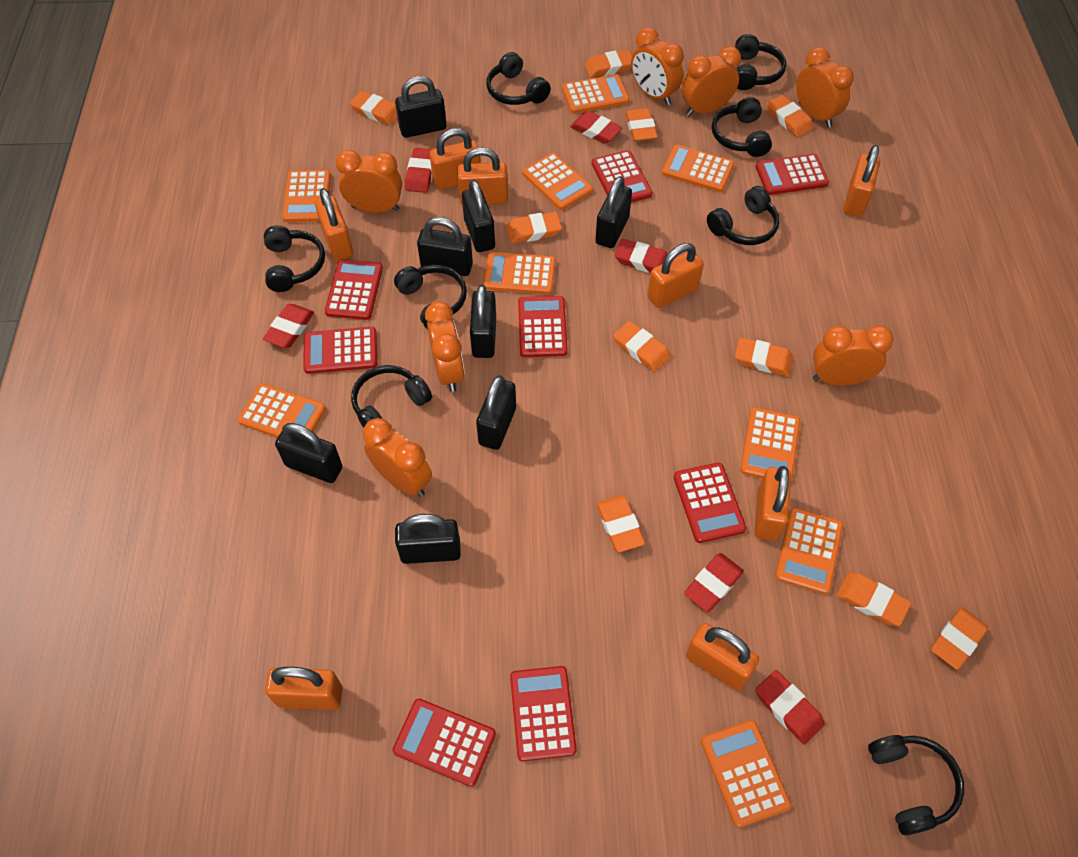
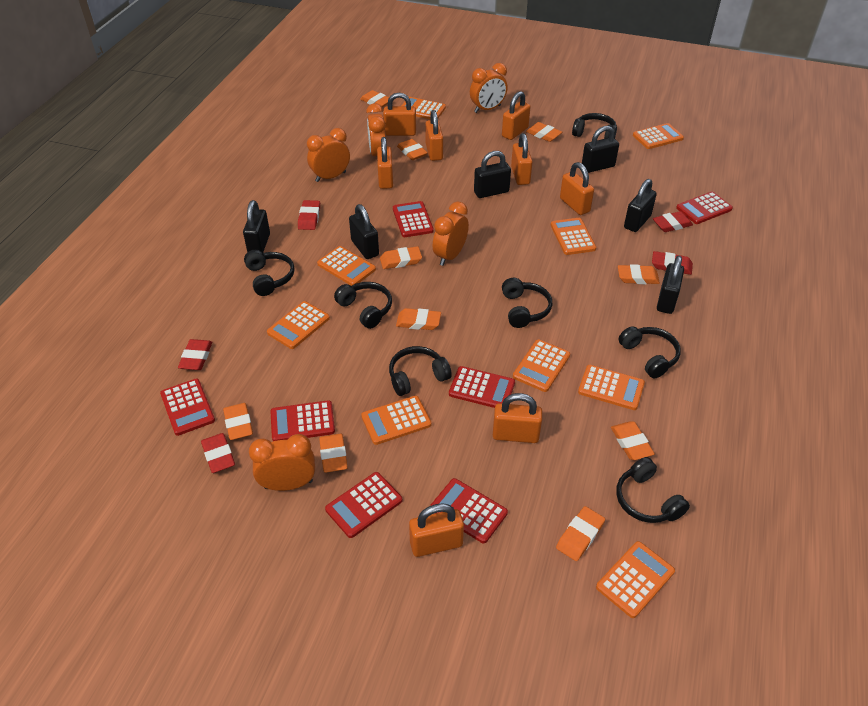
black headphones: [264,226,325,292] [351,365,432,428] [394,265,467,329] [486,52,551,105] [707,186,780,245] [712,97,772,157] [735,34,786,90] [868,735,964,835] = 8 -> [244,250,295,296] [334,282,392,329] [389,346,452,396] [502,278,553,328] [572,113,617,139] [616,457,690,523] [618,326,681,379] = 7
black padlock: [275,423,342,483] [395,76,446,138] [395,514,461,564] [417,217,473,276] [462,180,495,252] [470,285,496,358] [476,376,516,450] [595,176,632,248] = 8 -> [243,200,270,252] [349,204,379,259] [474,151,511,198] [582,126,619,173] [624,179,657,232] [657,256,684,314] = 6
orange clock: [336,150,402,213] [363,418,432,497] [425,301,465,392] [631,27,684,105] [682,46,741,116] [796,47,854,128] [813,325,894,386] = 7 -> [249,434,315,491] [307,128,350,182] [366,103,386,157] [433,201,469,266] [470,63,508,113] = 5
red calculator: [303,327,377,374] [325,259,383,320] [393,699,496,787] [510,666,577,761] [518,296,568,357] [592,150,653,203] [674,463,746,543] [756,154,829,195] = 8 -> [160,379,215,436] [270,400,335,441] [325,472,402,538] [393,201,434,237] [430,478,508,543] [449,366,515,408] [676,191,733,224] = 7
red eraser: [263,304,314,348] [405,148,433,193] [570,111,623,144] [615,239,668,273] [684,553,744,612] [756,670,825,745] = 6 -> [178,339,212,370] [201,433,235,473] [298,200,320,230] [652,251,693,275] [653,211,693,232] = 5

